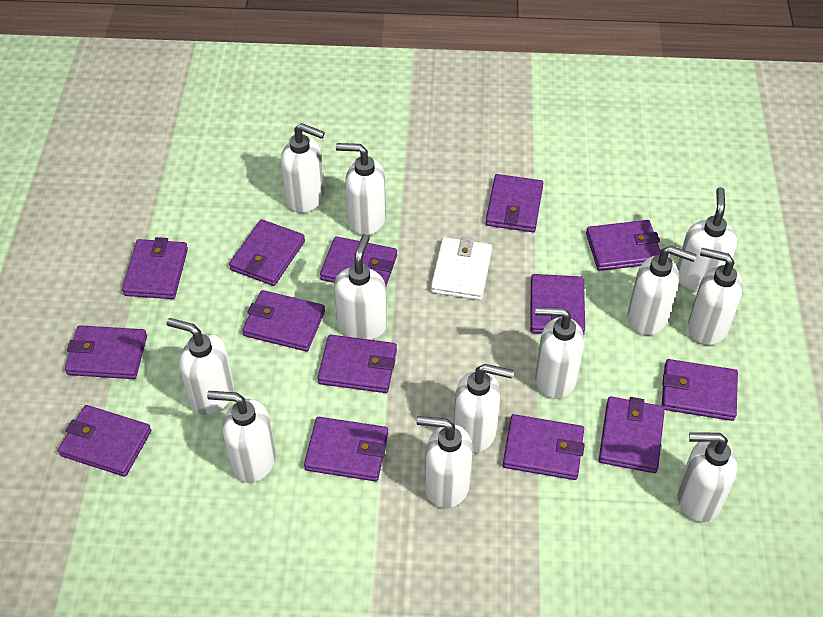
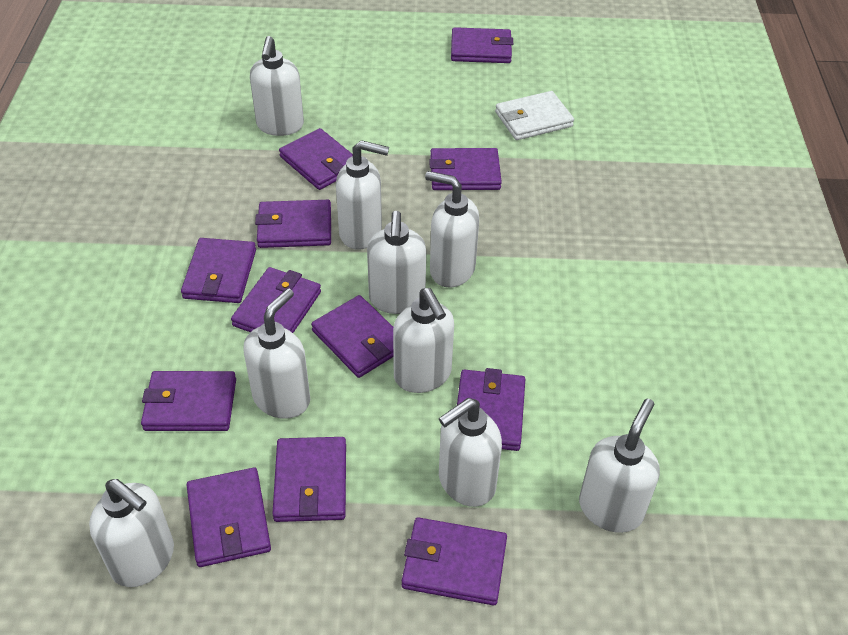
purple wallet: [58,405,151,477] [65,325,147,379] [122,237,188,299] [229,219,305,286] [242,290,325,351] [304,417,388,481] [318,335,397,393] [320,236,397,286] [486,174,543,232] [503,414,585,480] [530,274,585,335] [586,220,661,271] [599,396,665,473] [662,359,738,421] = 14 -> [141,371,236,431] [181,238,256,303] [187,468,271,567] [231,267,321,333] [255,200,331,248] [272,437,346,522] [279,128,353,190] [311,295,393,378] [402,517,507,605] [429,148,502,190] [451,27,513,63] [457,368,525,451] = 12
white soap dispenser: [167,318,234,415] [207,391,276,483] [281,123,325,213] [334,234,387,340] [336,143,386,235] [417,416,473,509] [454,364,513,453] [535,307,584,399] [628,246,697,336] [677,187,737,292] [677,433,737,522] [688,248,743,345] = 12 -> [89,479,174,587] [243,288,310,419] [250,36,304,136] [336,140,389,250] [367,211,426,314] [393,288,454,393] [425,171,479,287] [439,398,502,507] [579,399,660,533] = 9

